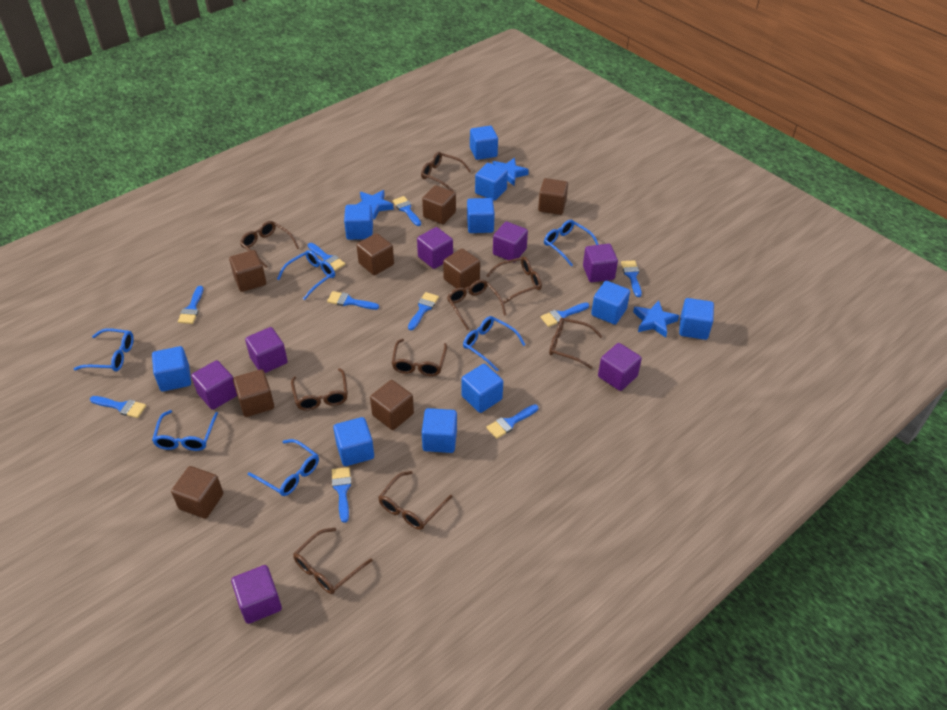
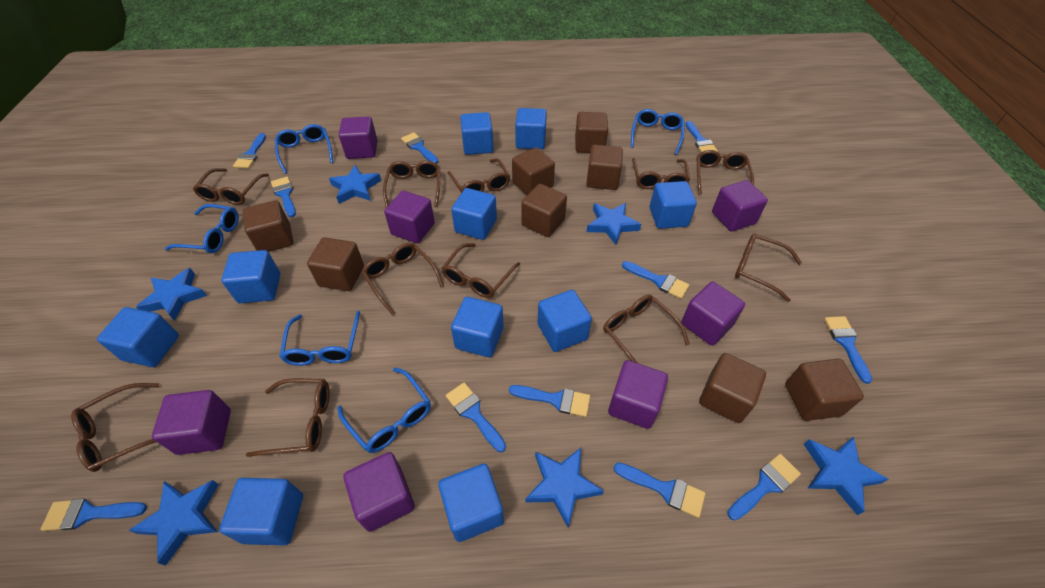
blue brush: [90,396,146,418] [178,286,204,324] [308,243,345,271] [327,291,379,310] [332,467,352,523] [392,196,421,226] [408,292,439,330] [486,404,539,439] [541,302,589,327] [621,260,642,297] = 10 -> [40,498,147,531] [233,133,266,169] [271,177,296,217] [401,132,439,164] [446,382,506,452] [509,385,590,417] [613,462,705,518] [622,261,689,299] [686,121,718,152] [727,454,801,521] [824,316,872,384] = 11
blue glasses: [74,328,134,371] [152,410,218,451] [248,439,319,496] [277,250,335,300] [463,316,526,371] [544,220,599,267] = 6 -> [165,204,239,253] [275,124,333,174] [279,311,360,366] [338,368,431,453] [631,109,685,155] = 5
blue star: [358,190,394,220] [492,158,529,186] [633,300,679,338] = 3 -> [128,480,219,566] [136,268,207,321] [329,165,381,204] [525,448,604,528] [587,203,641,245] [804,436,889,515] = 6
brown glasses: [240,221,299,268] [291,368,348,411] [293,528,373,594] [378,471,452,530] [391,339,447,376] [421,152,471,191] [447,280,507,330] [486,257,542,304] [549,318,603,369] = 9 -> [71,383,159,472] [193,168,269,205] [246,378,330,457] [362,243,444,315] [383,161,440,208] [441,243,520,298] [448,158,510,193] [603,294,690,363] [632,158,690,189] [696,150,754,194] [735,233,802,302] = 11

